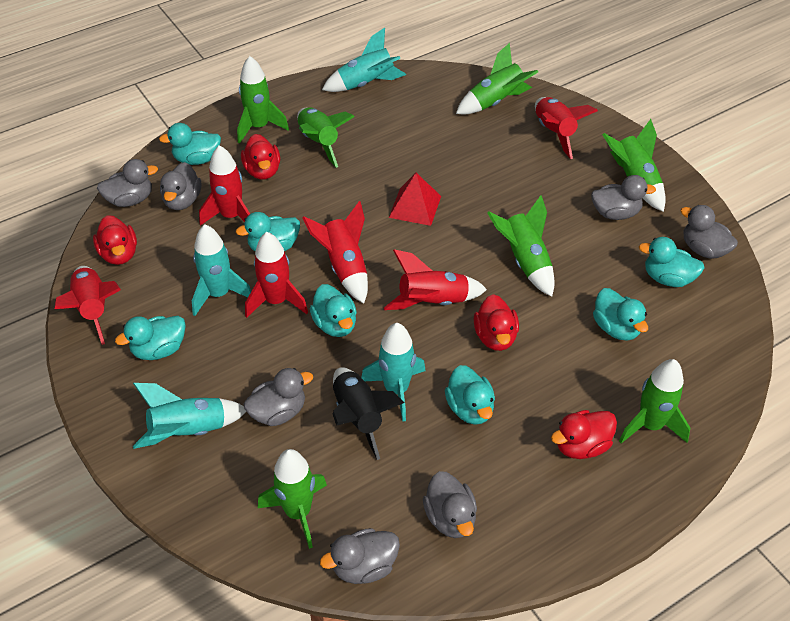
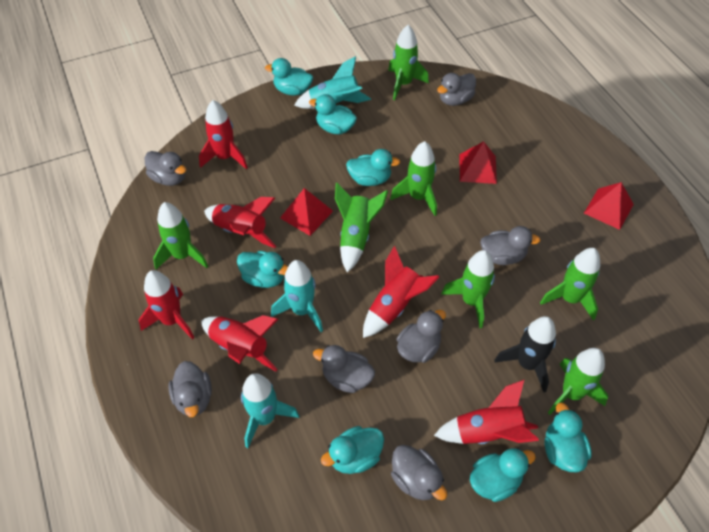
red duck: [93,215,137,265] [241,134,280,180] [474,294,519,351] [551,410,617,459] = 4 -> none = 0
red pyramid: [389,173,441,226] = 1 -> [280,188,333,236] [460,141,497,184] [584,182,634,230] = 3
turquoise rocket: [133,383,246,449] [192,224,251,316] [322,28,406,92] [361,323,426,422] = 4 -> [241,373,299,448] [271,260,323,332] [294,56,371,109] = 3

